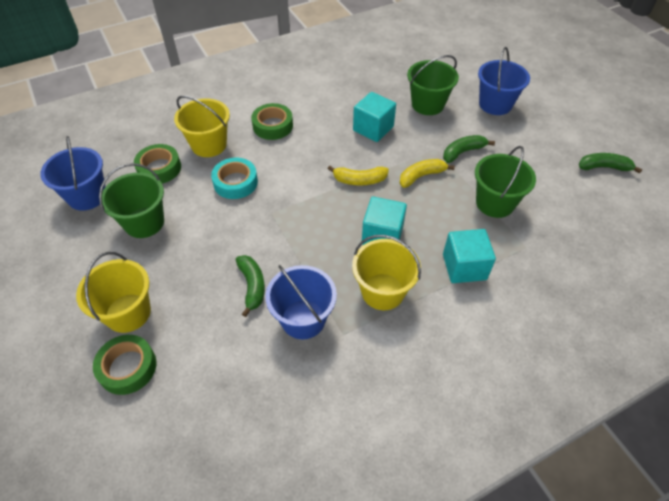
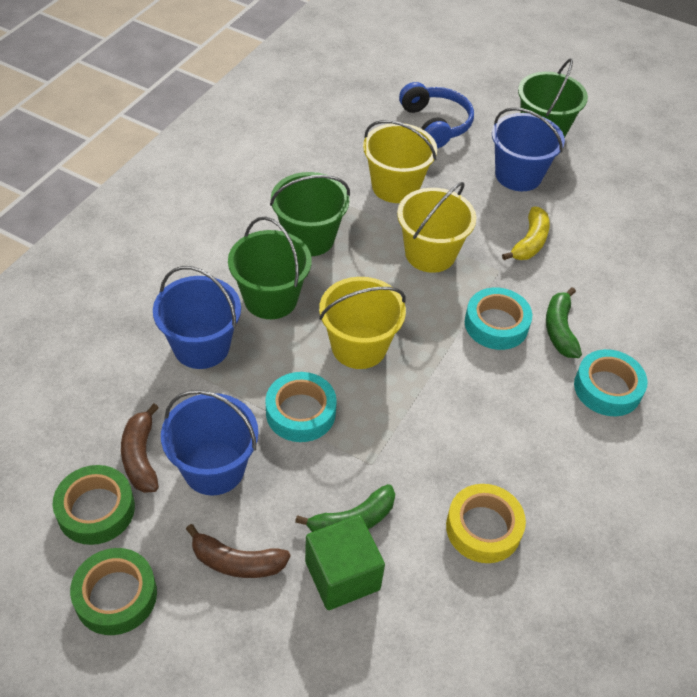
blue headphones: none = 0 -> [399,82,474,148] = 1
brown banana: none = 0 -> [121,404,159,493] [186,524,291,578] = 2
green banana: [236,255,265,317] [443,135,495,163] [579,153,642,174] = 3 -> [295,484,395,532] [546,287,582,358] = 2
green cube: none = 0 -> [305,515,385,610] = 1
green tape: [93,335,156,395] [134,144,181,184] [251,103,293,140] = 3 -> [53,465,135,545] [70,548,157,635] = 2
turquoise cube: [353,92,396,142] [362,196,407,245] [443,229,496,283] = 3 -> none = 0
turquoise tape: [211,158,258,199] = 1 -> [265,372,337,442] [465,287,532,350] [574,349,648,416] = 3
yellow banana: [328,166,389,185] [400,159,455,188] = 2 -> [502,206,550,260] = 1
yellow tape: none = 0 -> [446,484,526,563] = 1

